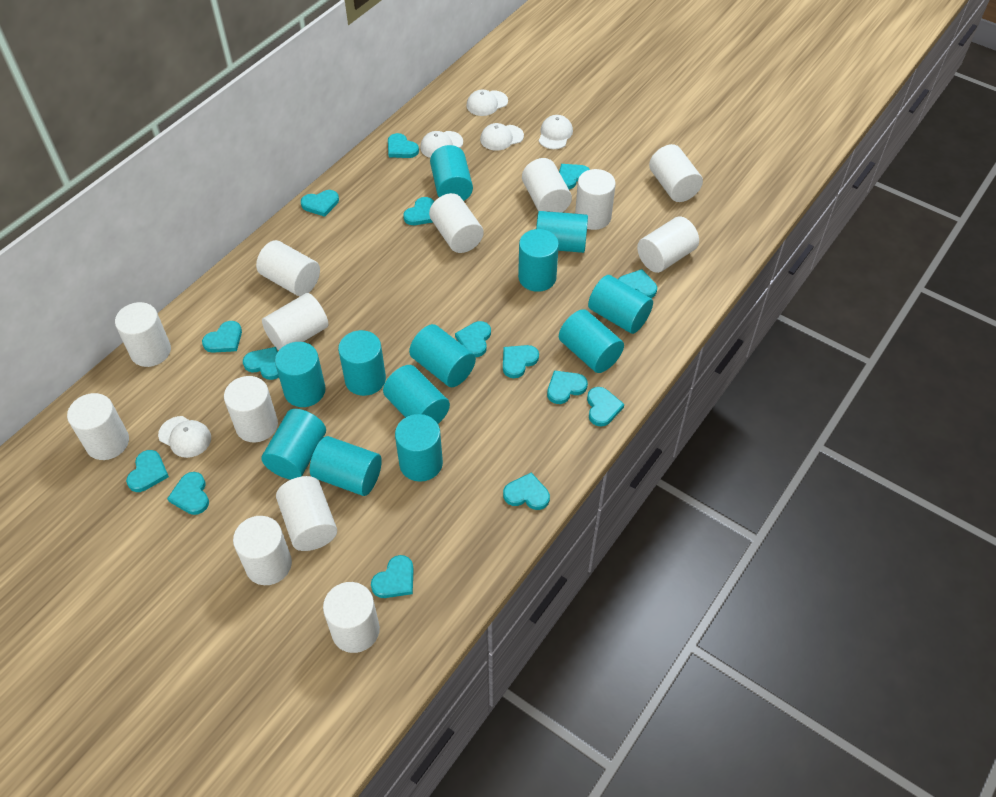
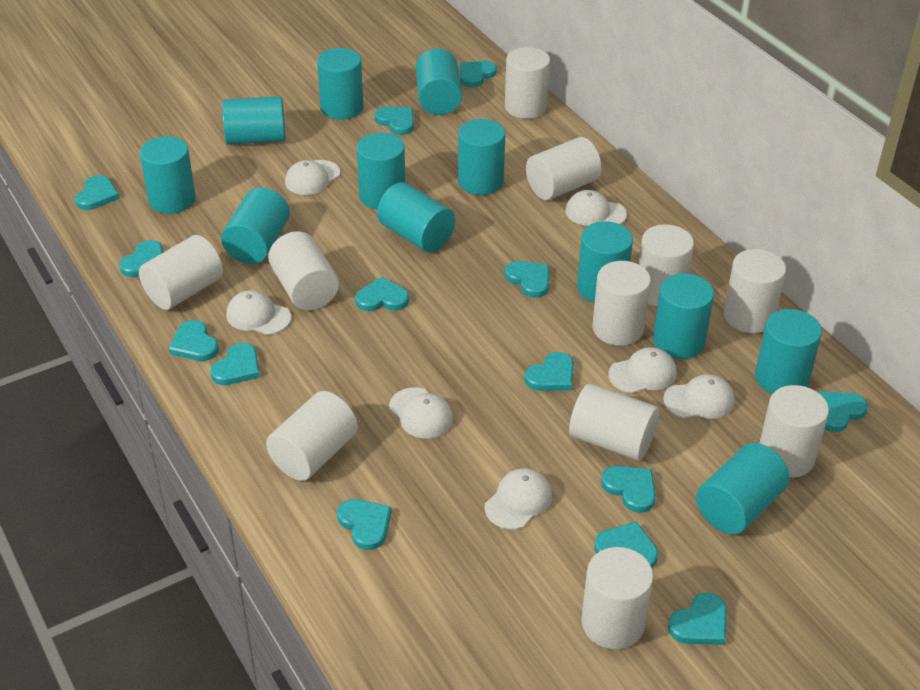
turquoise heart: [126,450,169,492] [167,472,209,515] [202,321,242,353] [243,347,279,380] [301,190,339,217] [371,555,414,598] [388,133,419,158] [403,197,434,225] [455,321,491,357] [503,345,539,378] [503,472,550,510] [547,370,588,404] [559,164,590,189] [587,387,624,427] [618,269,657,298] = 15 -> [75,175,120,210] [119,240,163,277] [169,320,219,361] [210,343,260,385] [337,499,392,550] [355,277,409,311] [375,107,414,135] [460,61,497,88] [505,261,549,298] [525,352,574,391] [594,522,658,568] [601,466,656,513] [668,593,727,645] [818,391,868,432] = 14
white cap: [158,416,211,458] [420,131,463,158] [466,90,508,116] [480,123,524,151] [539,115,573,149] = 5 -> [226,290,291,335] [285,160,340,195] [389,387,453,438] [485,468,552,529] [565,190,627,226] [608,347,677,393] [663,374,735,419] = 7
white cylinder: [67,393,129,460] [115,302,171,367] [224,376,278,442] [233,516,292,585] [256,240,320,296] [262,293,328,350] [276,476,337,551] [323,582,380,653] [429,193,484,253] [522,158,572,213] [575,169,616,230] [637,217,699,273] [649,144,703,202] = 13 -> [139,235,223,310] [266,391,358,481] [268,231,339,310] [505,47,550,119] [526,137,602,200] [569,383,659,461] [581,547,653,649] [592,261,651,346] [639,224,694,306] [724,249,786,333] [759,385,829,478] = 11

